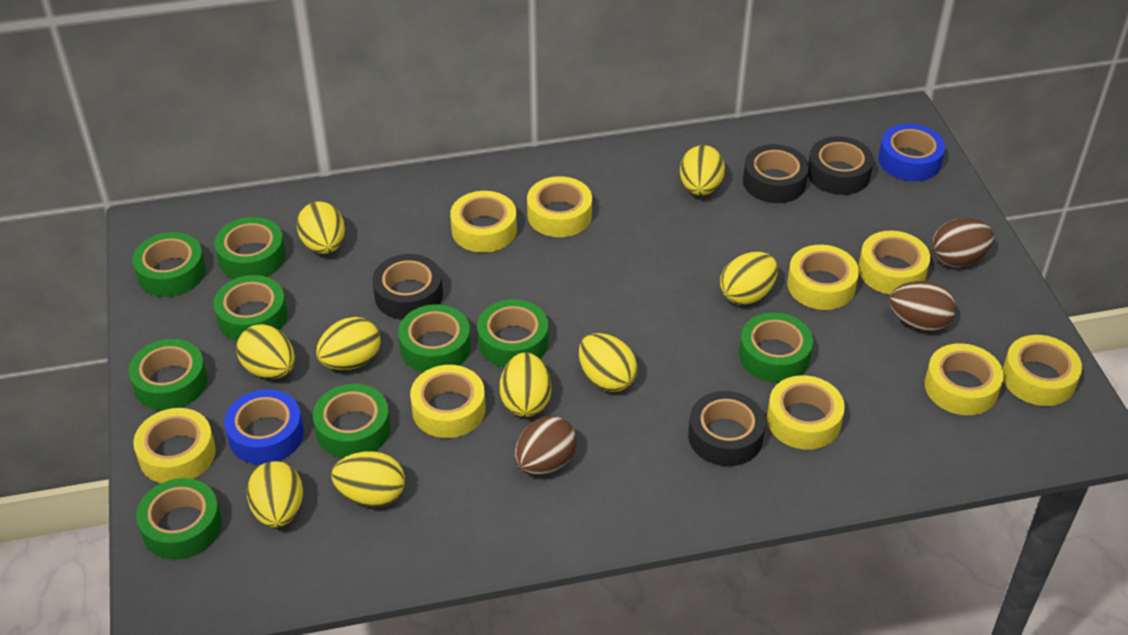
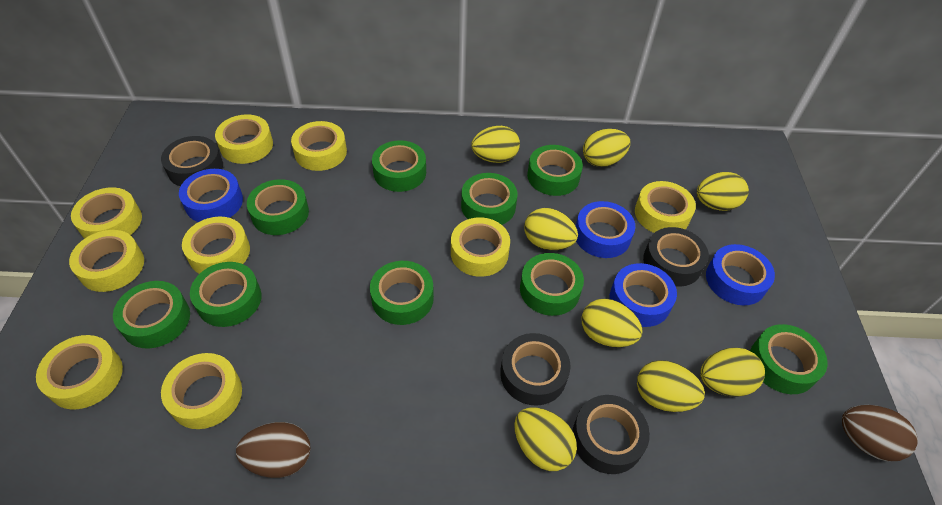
blue tape: [224,389,304,464] [878,124,945,181] = 2 -> [179,169,243,222] [576,201,635,258] [610,263,677,327] [706,244,775,305] = 4
brown egg: [515,416,577,475] [889,281,956,331] [932,218,994,267] = 3 -> [236,422,310,478] [842,405,918,461] = 2
yellow egg: [236,324,295,379] [247,461,303,528] [297,201,345,254] [316,317,380,370] [331,451,405,507] [500,352,551,417] [579,333,638,392] [680,145,725,196] [720,252,778,305] = 9 -> [471,126,520,163] [514,407,577,471] [524,208,578,250] [581,299,643,347] [583,129,630,167] [637,360,705,412] [697,172,749,211] [700,348,765,397] = 8

